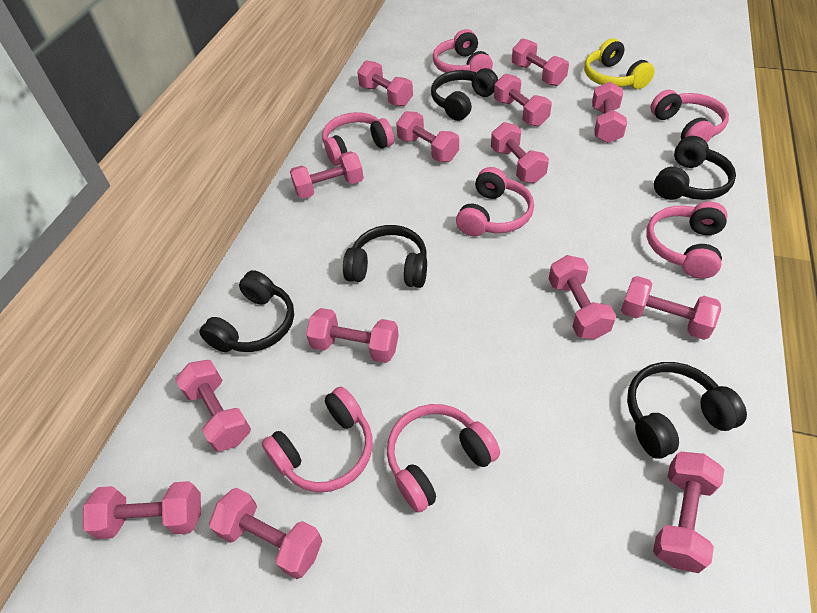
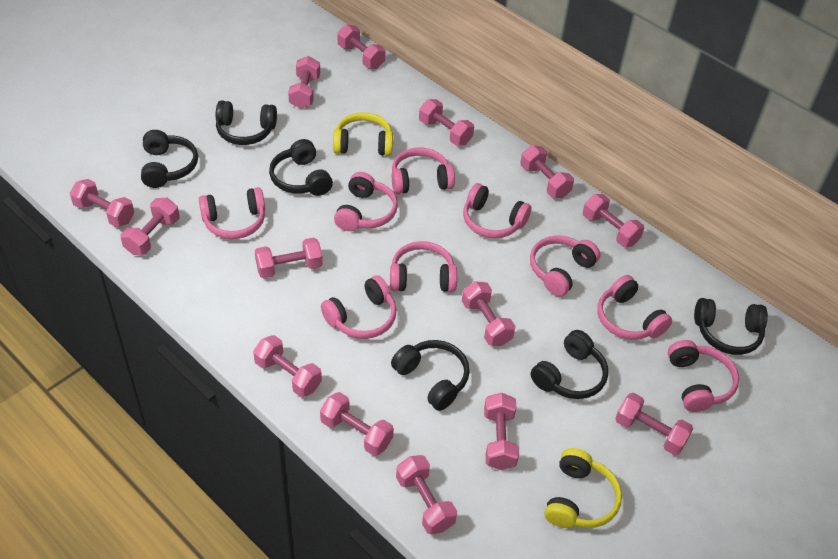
black headphones: [199,270,294,352] [343,225,427,288] [431,68,498,121] [627,362,747,459] [654,136,736,200] = 5 -> [141,130,198,188] [216,100,277,145] [269,139,333,196] [391,340,470,411] [531,330,608,399] [694,298,768,355] = 6
pink headphones: [262,387,372,492] [322,112,394,166] [387,404,500,513] [433,29,493,73] [456,167,534,236] [646,201,728,279] [650,90,729,142] = 7 -> [199,187,265,239] [321,275,396,339] [334,172,398,231] [390,241,457,292] [392,148,455,194] [463,183,531,238] [530,235,600,296] [597,275,672,340] [668,340,739,412] = 9
yellow headphones: [584,38,655,89] = 1 -> [333,112,393,156] [544,448,622,528] = 2

